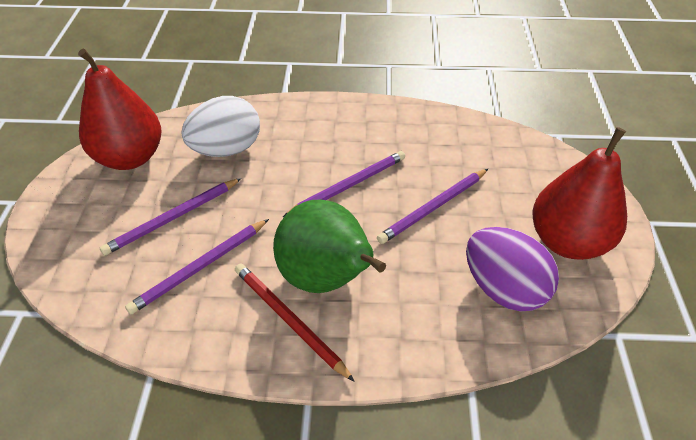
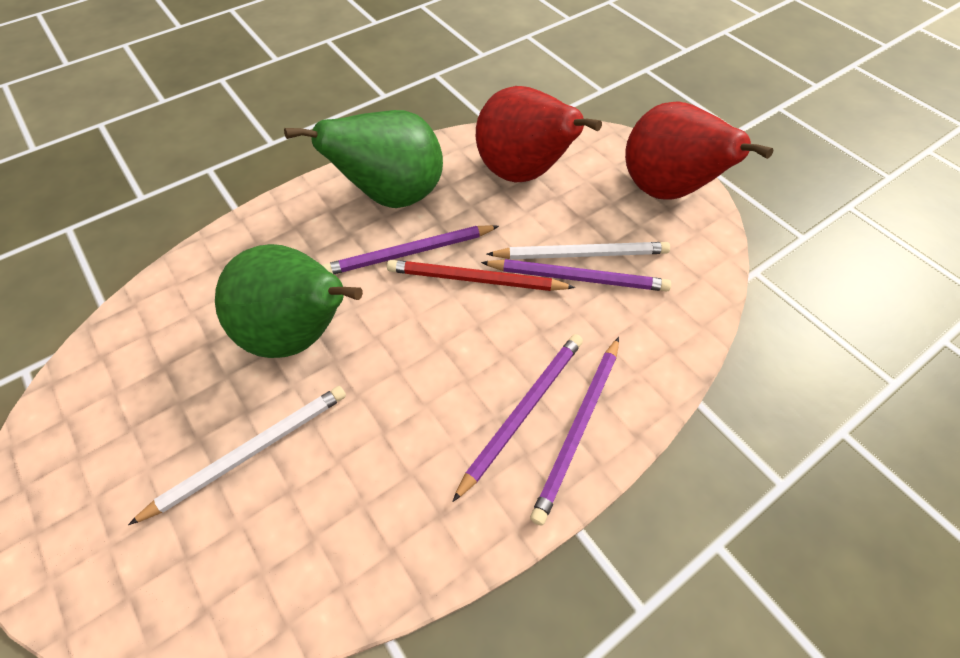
green pear: [273,200,386,293] = 1 -> [215,244,363,358] [284,110,443,208] = 2
purple egg: [466,227,559,312] = 1 -> none = 0
white egg: [181,96,260,157] = 1 -> none = 0
white pencil: none = 0 -> [128,386,346,525] [487,242,670,259] = 2

